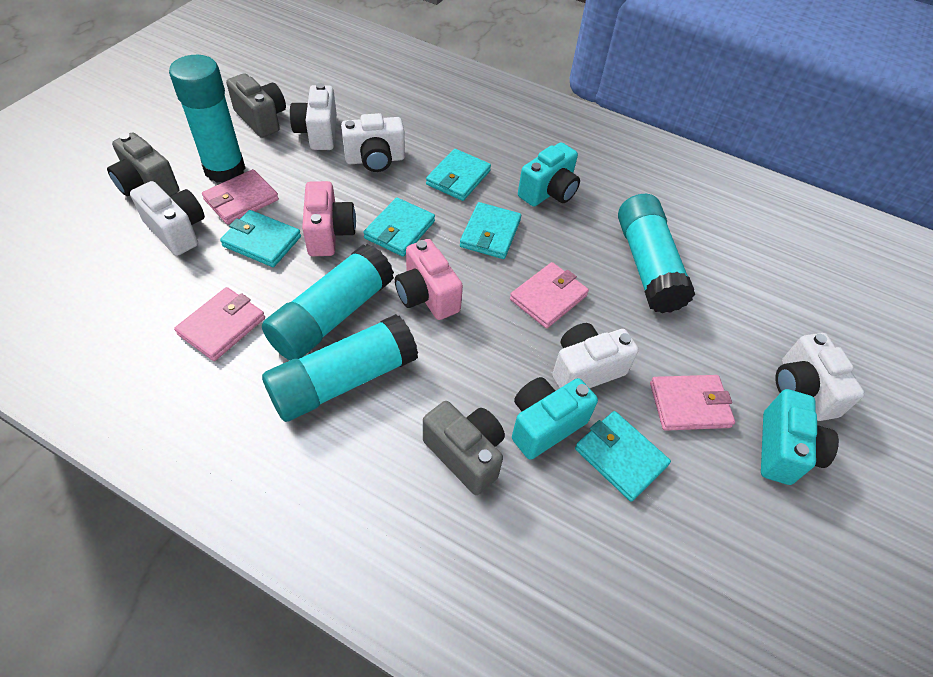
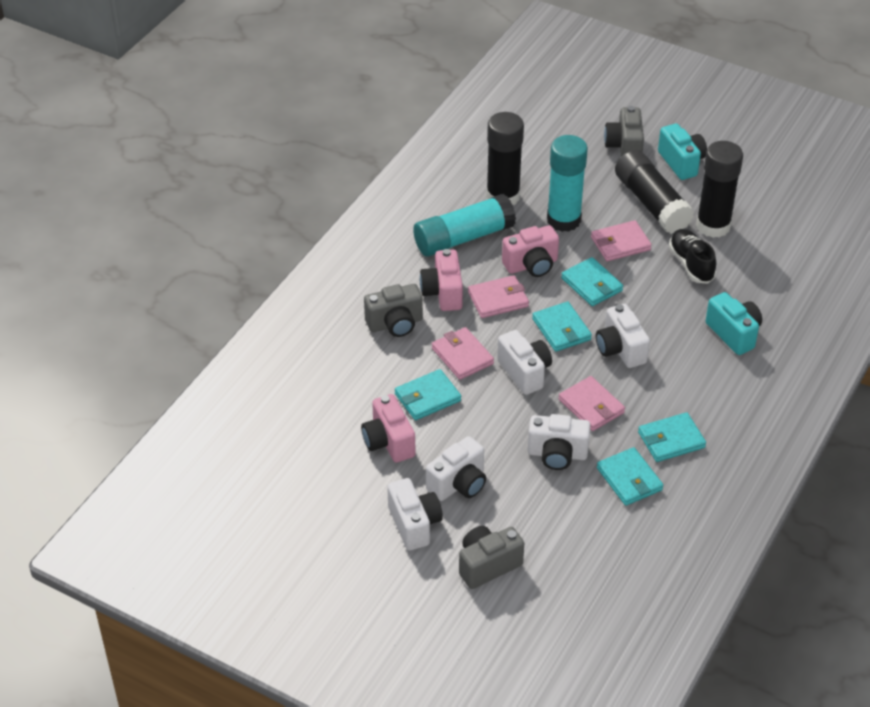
black glue stick: none = 0 -> [486,112,524,205] [615,150,694,234] [696,141,743,238] = 3
black shoe: none = 0 -> [669,229,716,284] = 1
pink camera: [302,181,356,256] [395,239,463,320] = 2 -> [361,394,415,463] [420,249,463,311] [502,225,559,277] = 3
turquoise camera: [512,377,598,460] [518,142,580,207] [761,389,839,485] = 3 -> [658,124,707,180] [706,292,762,355] = 2
turquoise glue stick: [169,55,246,183] [262,244,394,360] [262,314,418,422] [618,194,695,313] = 4 -> [413,194,516,256] [547,135,588,232] = 2

